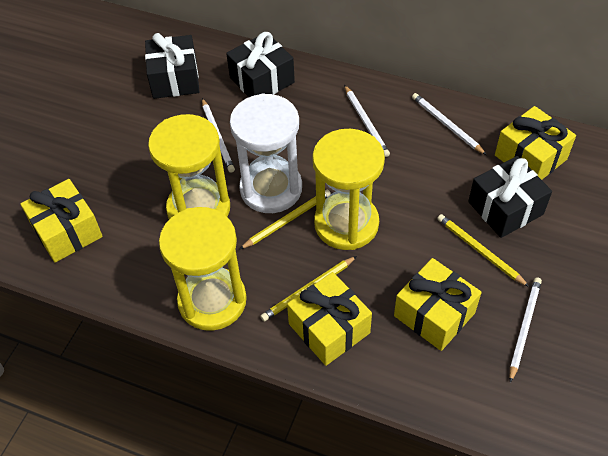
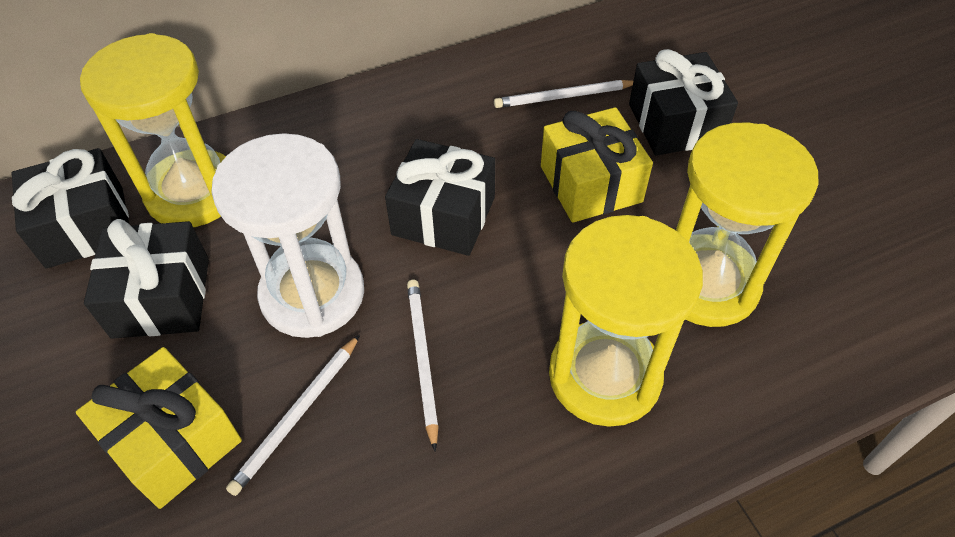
black gift: [145,33,200,99] [226,32,295,97] [468,156,552,238] = 3 -> [12,148,129,268] [84,219,209,339] [385,139,495,256] [629,49,738,156] = 4
white pencil: [202,98,235,173] [344,85,390,157] [412,93,487,155] [510,277,542,383] = 4 -> [226,334,360,496] [407,280,439,452] [494,80,633,108] = 3
yellow gift: [20,179,103,263] [287,272,372,366] [394,258,482,351] [495,106,576,180] = 4 -> [76,347,242,509] [541,107,653,223] = 2
yellow pencil: [239,190,331,250] [260,256,357,322] [437,214,529,287] = 3 -> none = 0

